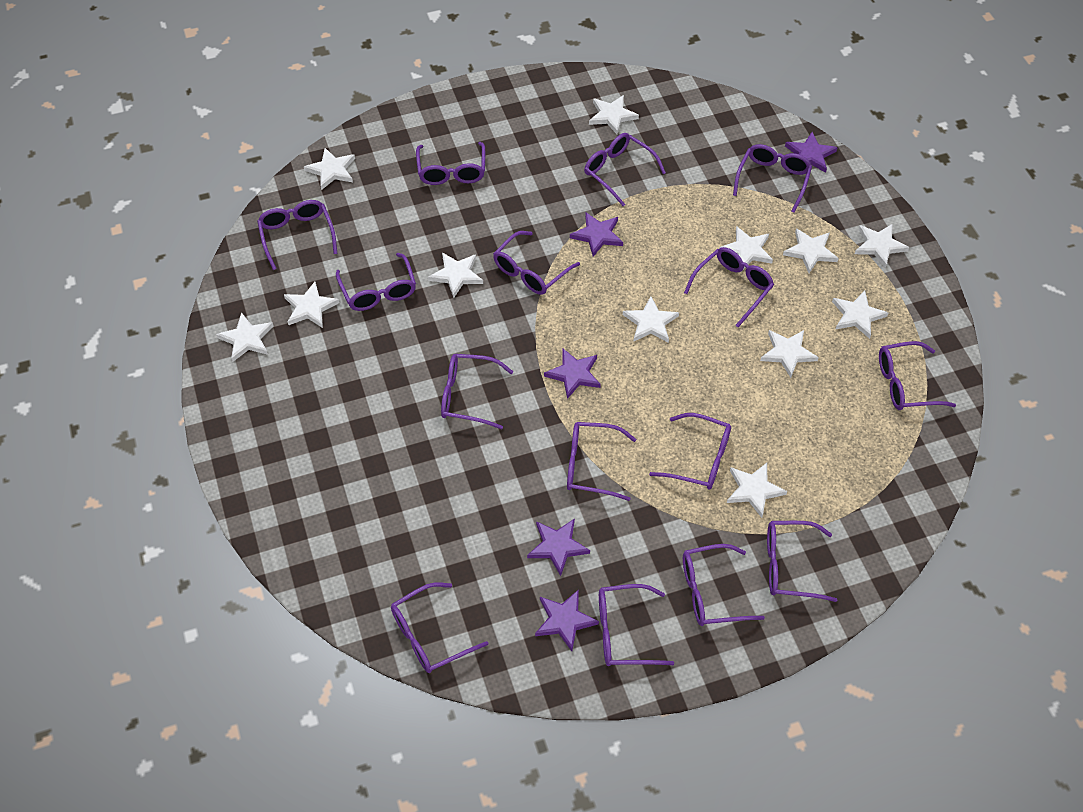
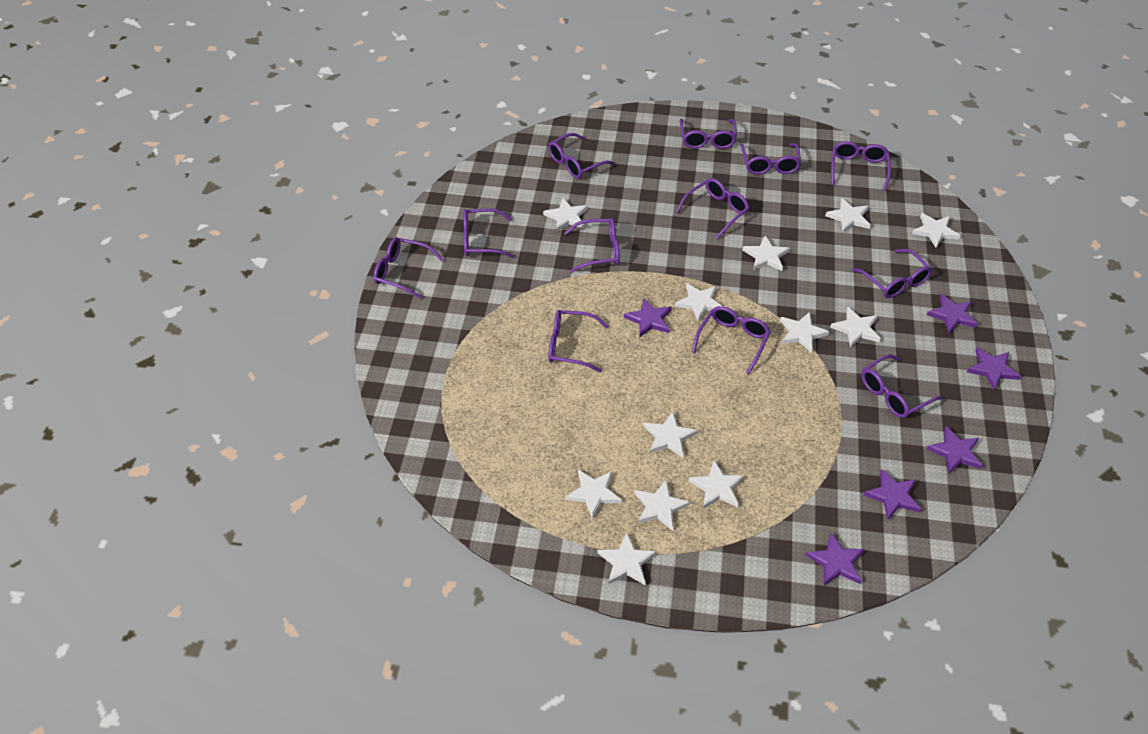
purple glasses: [257,200,337,270] [336,253,416,311] [391,582,488,673] [416,142,485,185] [441,354,513,429] [493,231,580,295] [567,422,636,501] [584,133,666,206] [599,584,674,666] [649,413,731,489] [683,544,765,626] [684,247,774,327] [733,144,812,213] [767,521,837,602] [879,341,956,410] = 15 -> [374,237,443,299] [463,208,514,258] [548,133,615,179] [548,310,609,372] [565,218,620,273] [676,178,749,239] [680,119,737,149] [692,306,771,375] [740,143,801,175] [831,141,891,191] [852,249,932,298] [861,354,943,418] = 12
purple star: [527,519,590,576] [535,589,599,651] [544,349,601,399] [570,213,623,257] [785,132,838,173] = 5 -> [624,298,672,338] [805,532,865,586] [864,469,921,520] [926,294,978,333] [927,426,983,474] [967,347,1021,390] = 6

